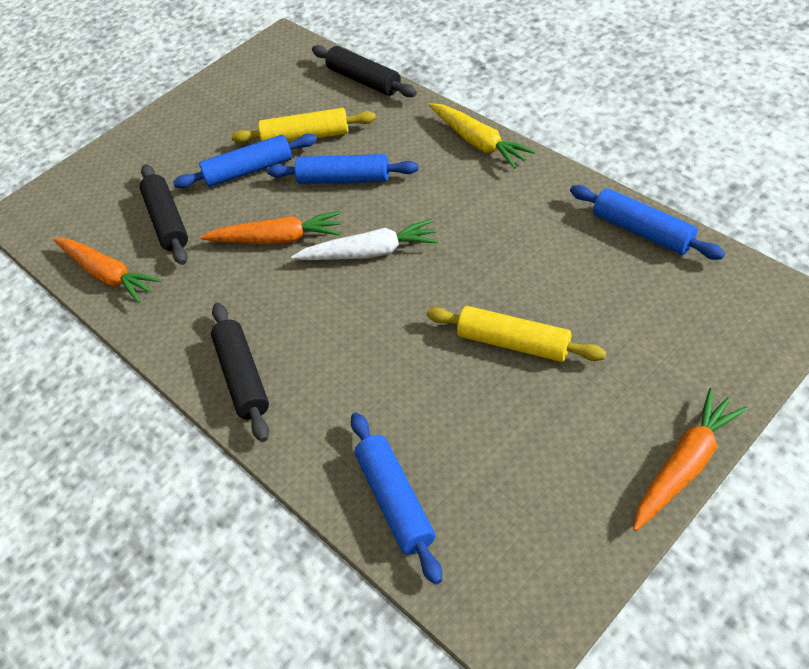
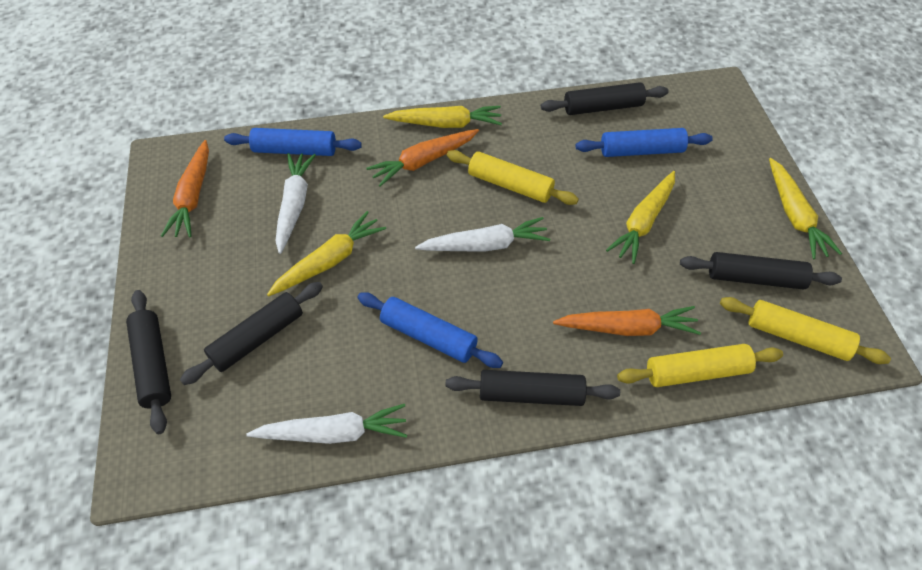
black rolling pin: [140,164,188,265] [211,303,269,442] [312,45,417,97] = 3 -> [126,290,171,434] [180,282,323,385] [445,370,620,406] [541,82,669,115] [680,252,842,289] = 5
blue rolling pin: [173,134,317,188] [267,154,418,184] [351,413,442,585] [570,185,725,260] = 4 -> [224,128,362,156] [357,292,503,368] [576,128,713,157] = 3
white carrot: [291,219,438,260] = 1 -> [246,404,407,444] [276,153,316,254] [415,217,550,252] = 3
yellow carrot: [429,103,536,169] = 1 -> [267,211,386,296] [383,106,502,128] [606,171,675,264] [769,158,842,259] = 4
yellow rolling pin: [231,108,376,143] [426,306,606,362] = 2 -> [447,150,579,205] [617,344,783,387] [720,297,891,364] = 3

